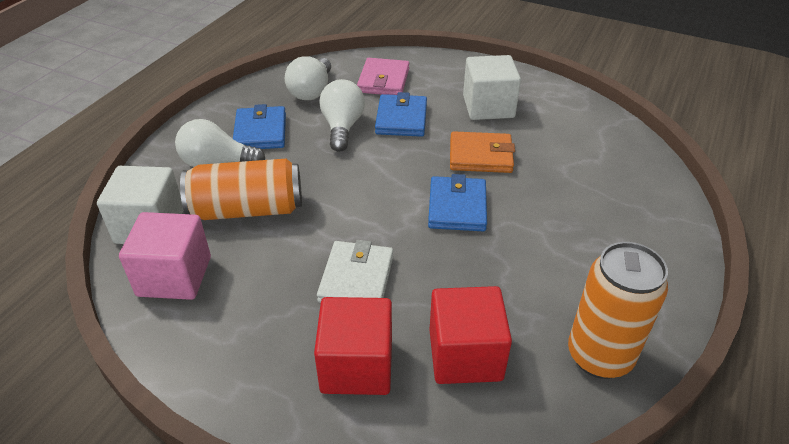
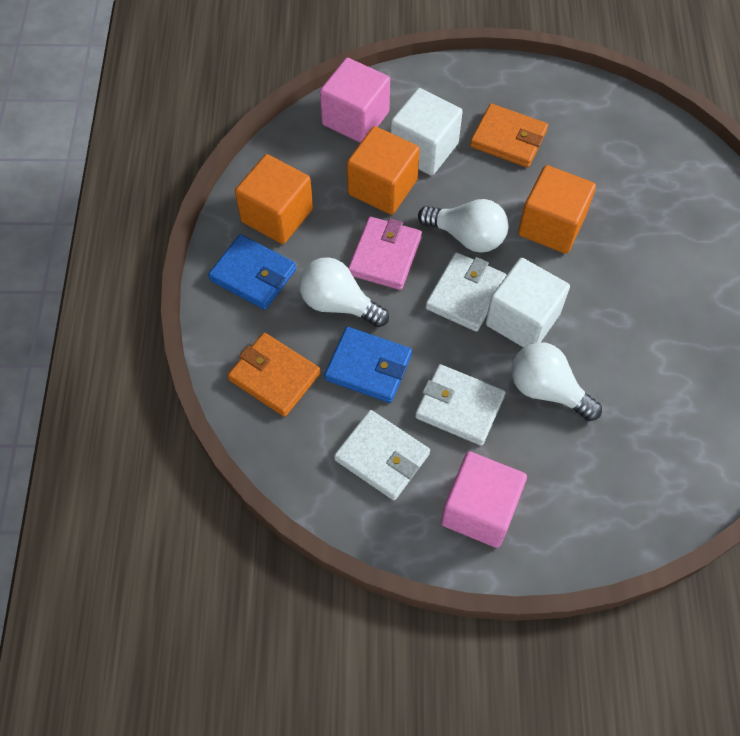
blue wallet: [233,104,286,149] [375,92,427,137] [428,174,487,231] = 3 -> [208,234,296,310] [324,327,412,403] = 2
orange can: [180,159,302,220] [568,242,668,379] = 2 -> none = 0
orange cube: none = 0 -> [235,154,313,244] [347,126,420,215] [518,165,596,254] = 3
orange wallet: [450,131,515,173] = 1 -> [228,332,321,417] [470,104,548,168] = 2
pink cube: [119,212,211,300] = 1 -> [320,58,390,143] [441,451,527,548] = 2
red cube: [314,297,392,395] [430,286,512,384] = 2 -> none = 0
white wallet: [317,240,393,303] = 1 -> [334,410,430,500] [415,364,506,446] [425,252,506,332] = 3

